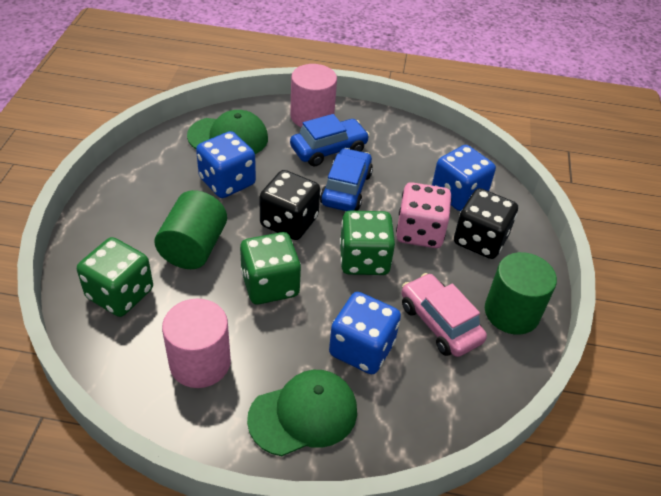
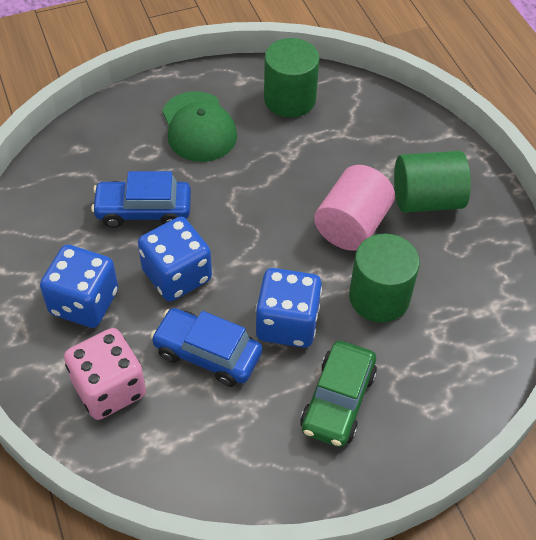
black dice: [259,170,320,240] [454,188,518,259] = 2 -> none = 0
green cap: [187,110,268,154] [247,370,357,456] = 2 -> [162,91,237,162] = 1
green car: none = 0 -> [300,341,377,447] = 1
green cylinder: [154,190,227,269] [485,252,557,335] = 2 -> [264,38,319,118] [349,233,420,323] [394,151,471,213] = 3
green dice: [77,237,153,317] [240,232,301,305] [340,211,395,275] = 3 -> none = 0
pink car: [402,273,487,357] = 1 -> none = 0
pink cylinder: [162,299,231,388] [290,64,337,128] = 2 -> [314,165,395,251] = 1

